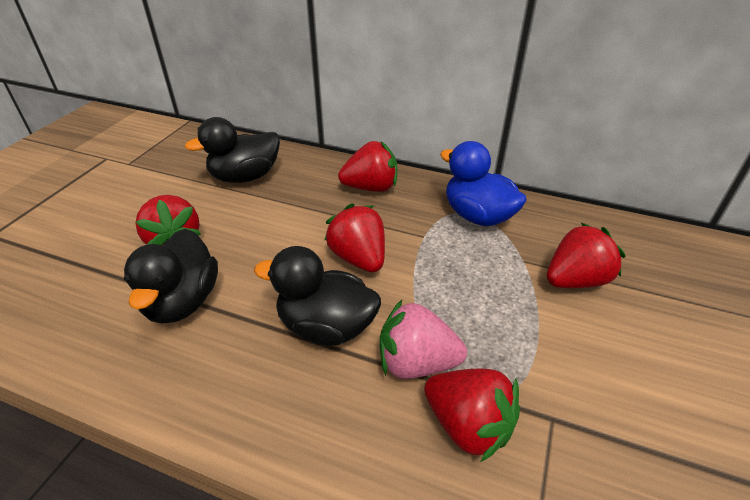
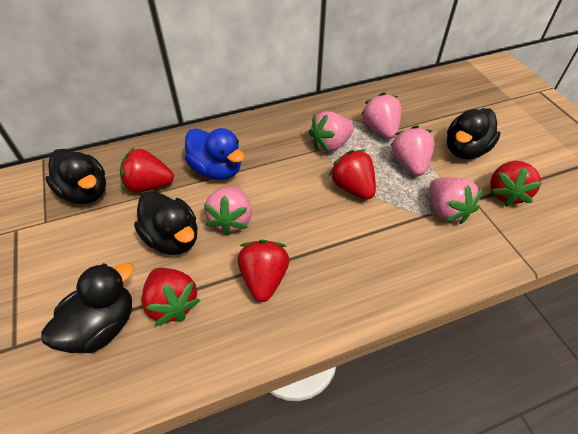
black duck: [124,229,218,324] [185,117,280,183] [254,246,381,346] = 3 -> [41,263,134,353] [45,149,106,204] [134,191,198,255] [447,108,501,159] = 4
pink strawberry: [380,300,467,379] = 1 -> [204,186,252,236] [309,111,354,152] [361,92,402,139] [390,126,435,176] [429,177,482,224] = 5

